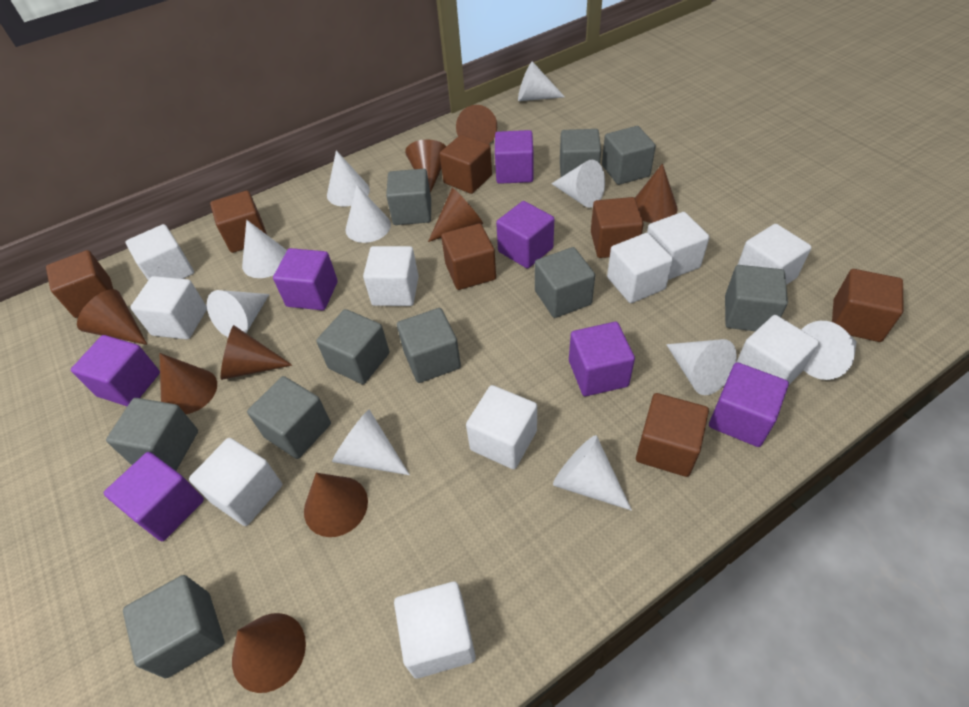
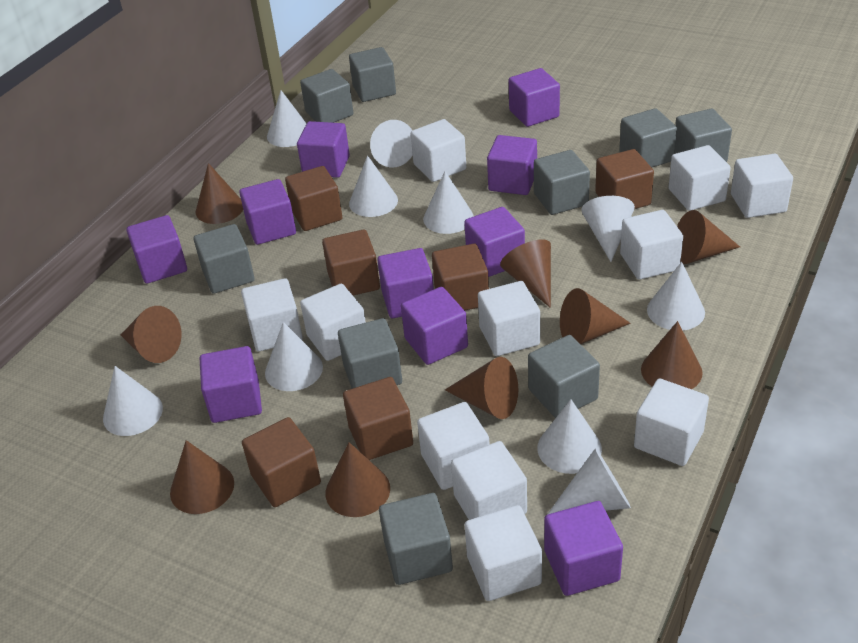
brown cube: [46,250,113,318] [210,190,267,253] [440,135,492,194] [441,223,496,290] [591,197,644,258] [636,393,709,477] [832,269,904,342] = 7 -> [242,417,321,507] [285,166,342,231] [322,230,380,295] [343,377,413,460] [432,244,489,311] [595,149,654,209] = 6
grey cube: [106,398,198,471] [123,575,225,678] [247,376,331,459] [316,309,390,384] [386,169,431,225] [397,308,461,383] [535,247,595,318] [560,129,601,177] [602,126,656,185] [725,265,788,331] = 10 -> [193,224,255,294] [300,69,353,123] [338,318,402,389] [349,47,396,102] [379,493,453,585] [528,335,600,418] [534,150,590,215] [619,108,677,167] [675,109,732,162] = 9
purple cube: [71,335,160,406] [104,452,204,541] [273,248,338,310] [495,130,534,184] [496,201,554,268] [569,322,635,396] [709,362,789,447] = 7 -> [126,215,187,284] [200,346,262,423] [239,179,296,245] [297,121,350,178] [377,248,434,318] [401,287,468,365] [464,207,525,277] [487,135,537,195] [509,68,560,127] [544,501,623,596] = 10
white cube: [125,224,194,280] [130,276,207,339] [189,438,282,526] [363,246,419,306] [394,582,476,679] [466,385,537,469] [607,233,673,303] [647,212,709,280] [737,315,819,385] [738,224,811,285] = 10 -> [241,278,303,352] [300,284,366,361] [411,119,466,182] [417,402,490,490] [451,441,527,520] [465,505,542,601] [478,281,540,356] [620,210,683,280] [634,378,709,466] [669,145,731,211] [731,154,793,218] = 11

